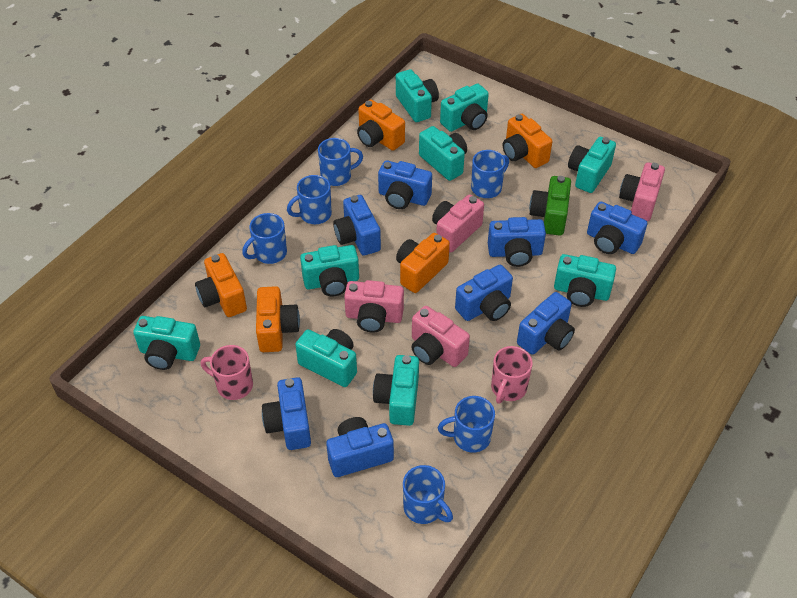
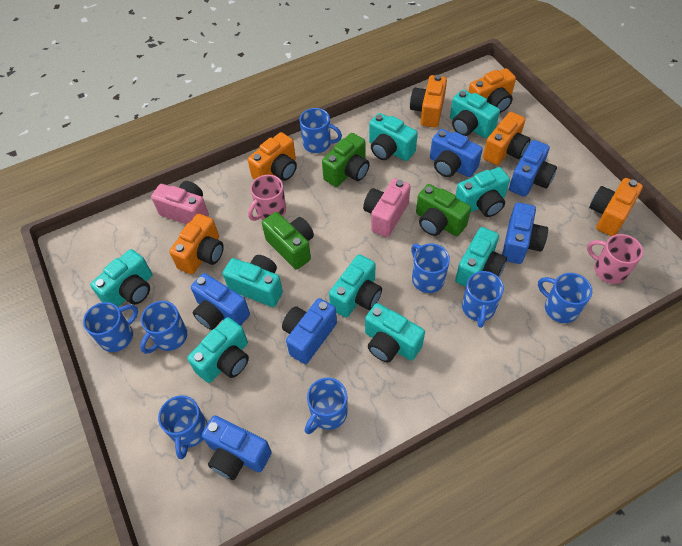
blue camera: [262,377,311,450] [326,417,394,477] [333,195,381,256] [378,160,432,209] [455,265,513,321] [488,217,546,267] [517,292,575,355] [587,201,648,254] = 8 -> [191,273,250,330] [202,415,272,480] [282,298,337,364] [430,129,483,177] [502,202,548,264] [509,140,557,197] = 6
blue mug: [242,213,287,264] [287,175,332,224] [318,138,363,186] [403,465,453,524] [438,396,495,453] [471,150,509,198] = 6 -> [83,302,138,352] [140,301,187,354] [158,395,208,459] [300,108,342,153] [305,378,348,434] [411,244,450,293] [462,271,504,328] [538,273,592,323] = 8
green camera: [529,176,571,236] = 1 -> [262,212,314,269] [322,133,370,187] [416,184,471,236] = 3
orange camera: [195,253,247,317] [256,286,300,352] [357,99,405,151] [396,233,450,293] [503,114,552,168] = 5 -> [169,214,224,274] [248,132,297,181] [410,75,447,128] [468,68,516,113] [483,112,531,165] [589,178,643,236] = 6
pink camera: [344,280,404,333] [412,306,470,367] [432,194,484,253] [619,162,665,221] = 4 -> [151,181,209,224] [363,178,411,237] = 2

